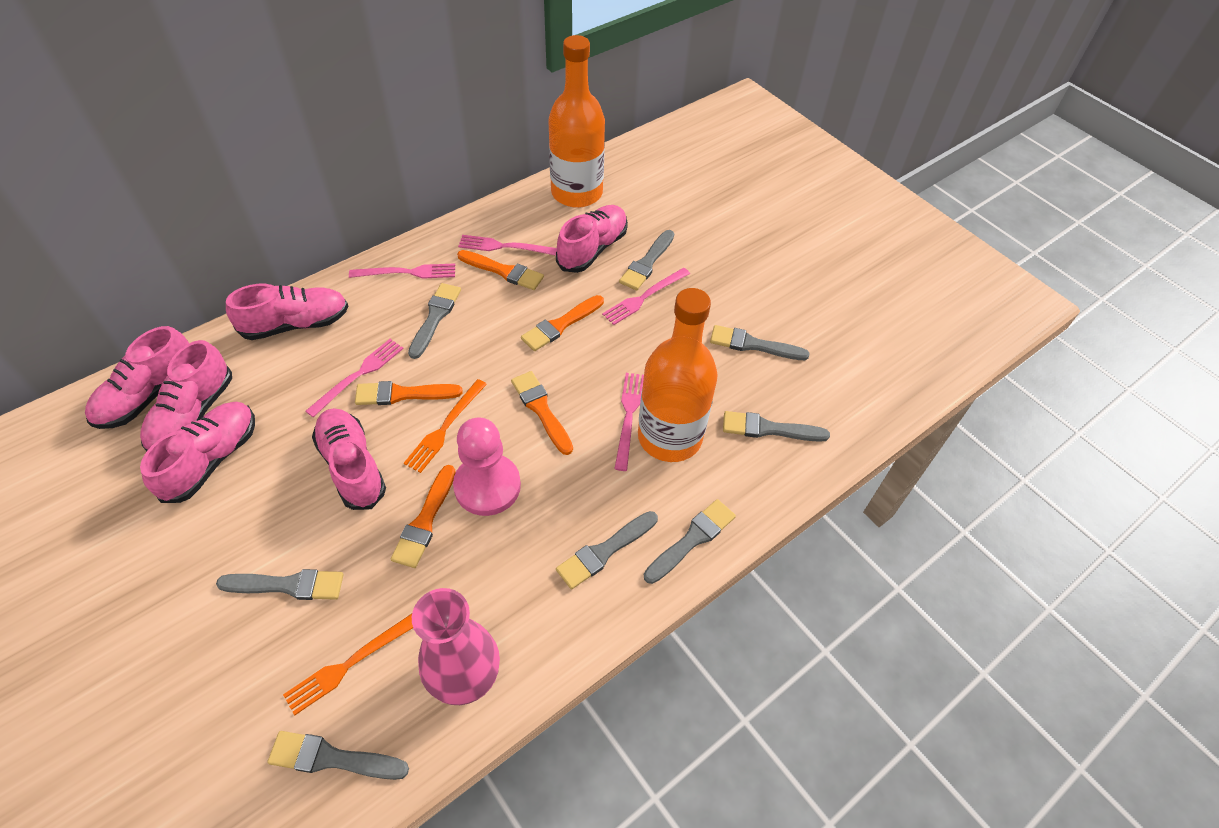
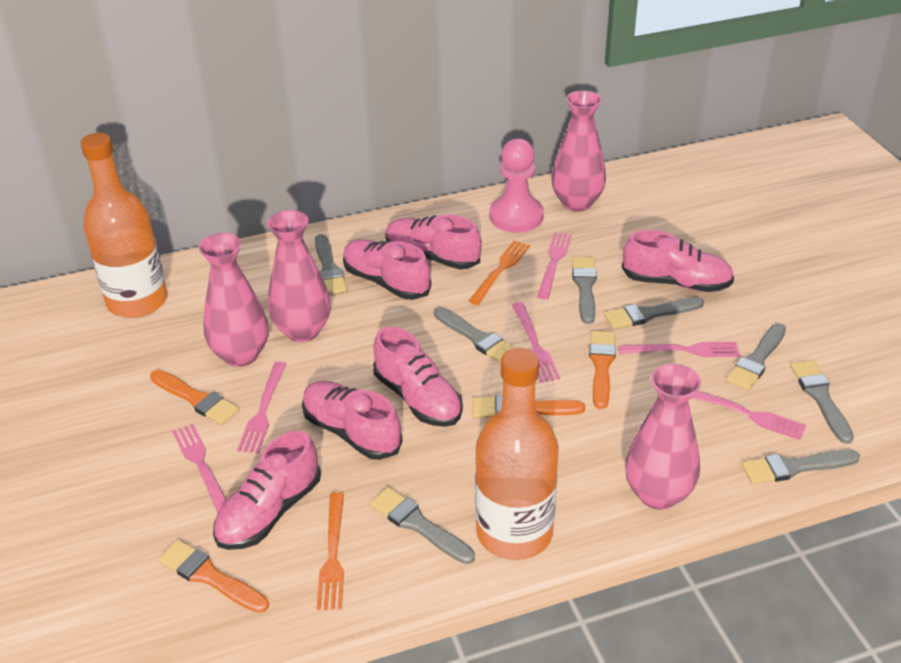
orange brush: [355,381,463,405] [391,465,456,568] [457,250,544,290] [511,371,573,455] [521,295,604,351] = 5 -> [150,370,239,425] [158,540,269,613] [472,395,585,418] [589,331,616,409] = 4
pink fork: [306,339,404,417] [349,263,455,279] [458,235,557,256] [602,268,690,325] [614,373,644,471] = 5 -> [172,423,227,513] [237,361,286,453] [512,302,560,383] [537,232,572,299] [618,342,740,357] [691,391,806,440] = 6
pink vase: [412,588,500,705] = 1 -> [199,233,268,367] [267,210,331,342] [551,91,606,211] [625,364,701,510] = 4

